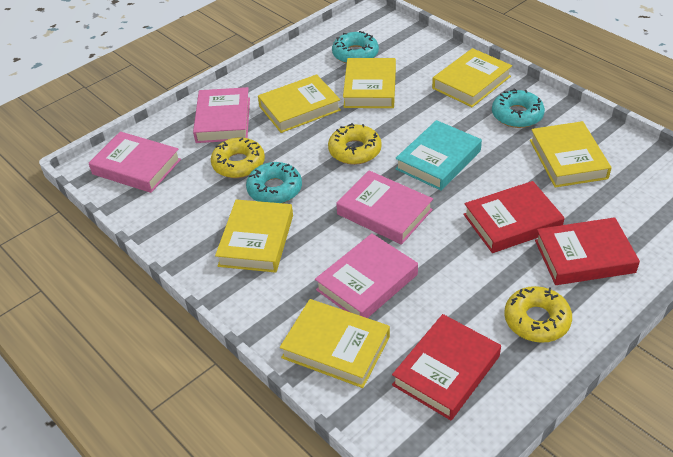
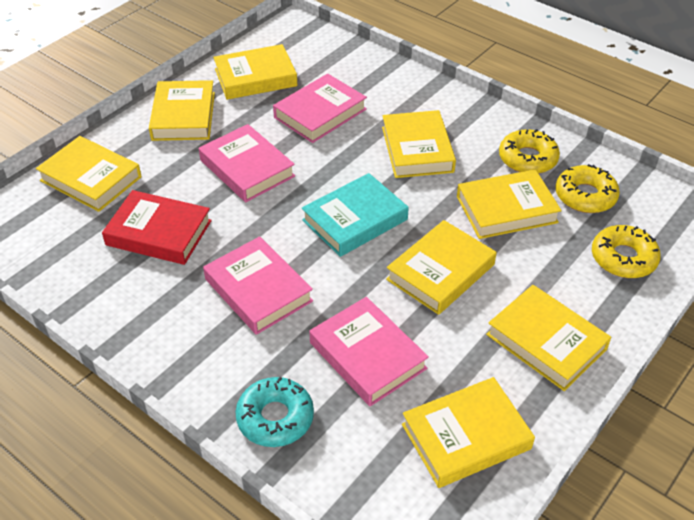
red book: [392,314,501,420] [464,181,565,253] [535,217,640,285] = 3 -> [102,190,212,265] = 1
turquoise donut: [246,162,302,203] [332,31,379,64] [492,88,545,128] = 3 -> [236,377,314,447] = 1
yellow book: [215,199,293,273] [258,74,341,133] [280,299,390,388] [343,58,396,108] [432,48,512,107] [530,121,611,187] = 6 -> [36,136,142,212] [149,80,215,141] [213,44,298,100] [382,110,456,178] [386,220,497,315] [402,377,535,488] [457,169,562,239] [486,285,611,391] = 8

